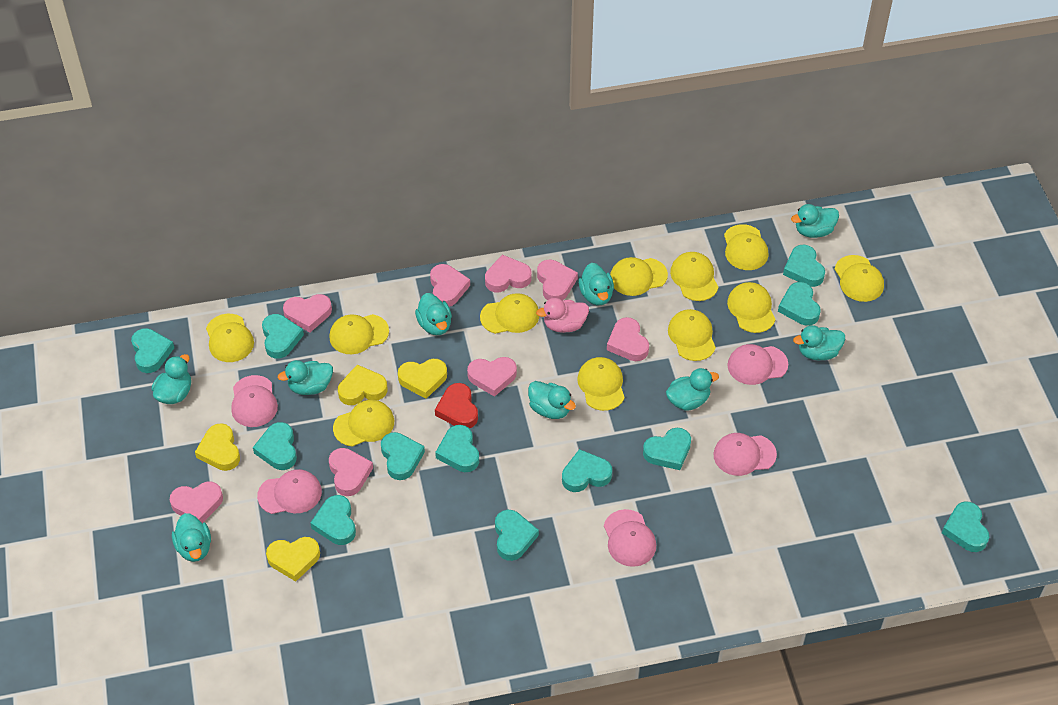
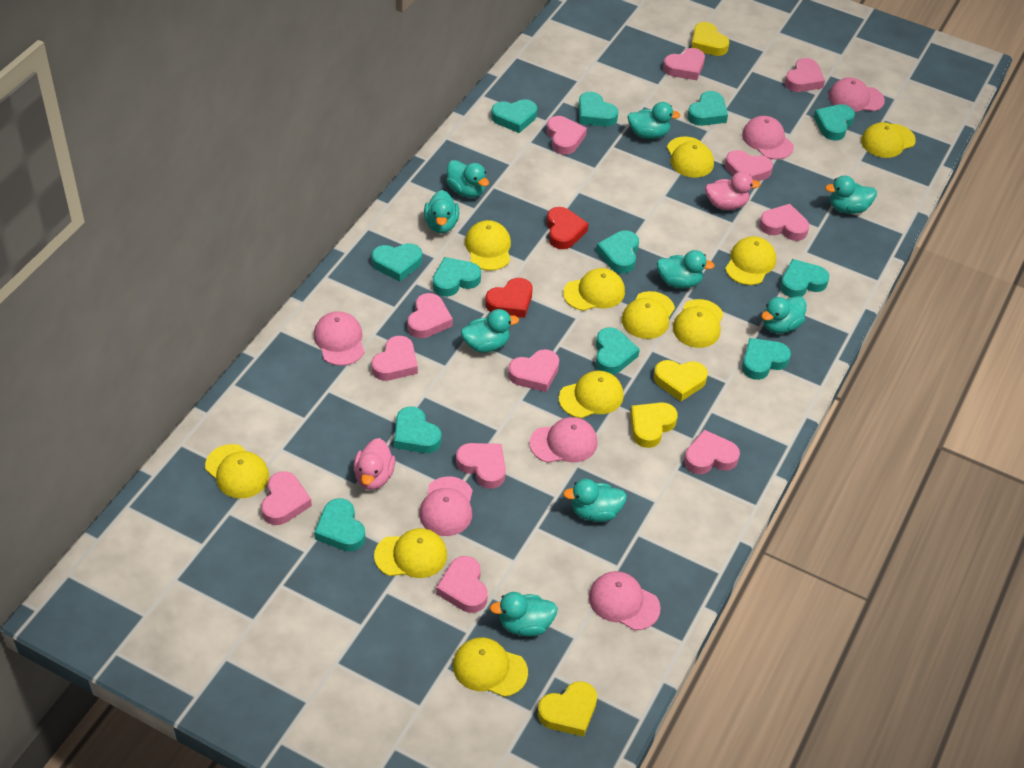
pink cap: [231,375,278,427] [257,469,322,514] [604,509,656,567] [713,433,777,476] [727,344,788,385] = 5 -> [314,311,364,366] [419,476,473,536] [529,417,598,463] [589,571,661,630] [742,116,794,160] [828,77,885,112] = 6
pink duck: [536,298,589,333] = 1 -> [353,438,395,490] [705,172,761,210] = 2
pink heart: [170,482,223,523] [283,294,332,332] [329,448,373,496] [430,264,470,307] [467,357,517,397] [485,255,532,292] [537,260,578,301] [607,317,649,361] = 8 -> [261,471,312,525] [372,336,418,381] [407,293,453,338] [436,556,488,613] [456,443,506,489] [508,349,559,392] [546,116,587,155] [663,48,705,80] [684,430,740,474] [725,150,773,181] [759,204,809,241] [785,58,825,92] = 12
red heart: [435,383,478,428] = 1 -> [485,278,533,318] [547,207,589,249] = 2

